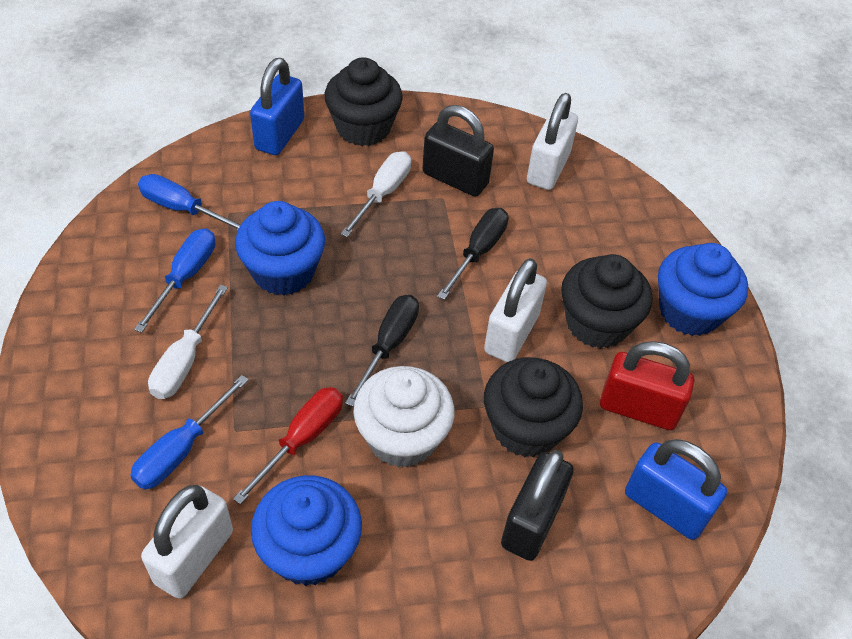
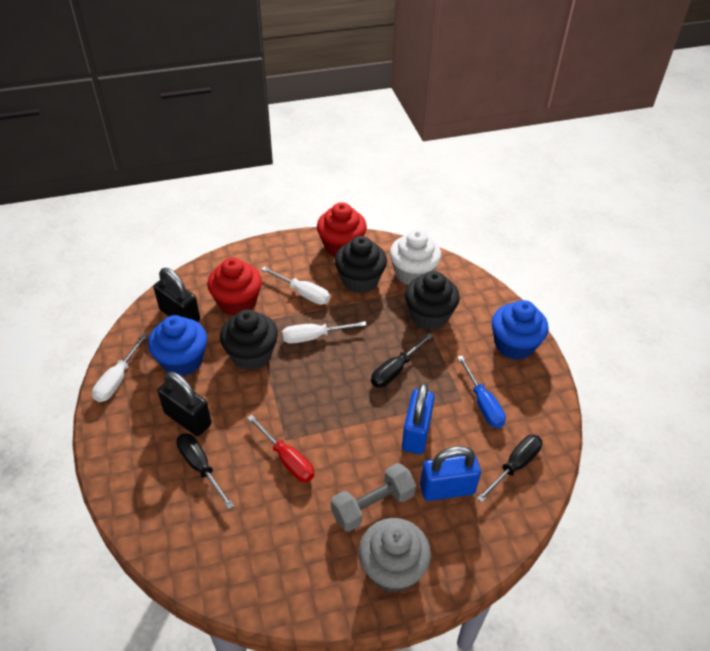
black screwdriver: [345,295,419,407] [437,208,508,300] = 2 -> [176,433,234,509] [371,333,433,387] [477,435,542,503] = 3
blue cupcake: [235,201,325,295] [251,475,362,586] [658,243,748,336] = 3 -> [148,315,207,376] [492,300,549,360] = 2
blue screwdriver: [130,375,249,490] [134,228,215,333] [138,174,240,230] = 3 -> [457,355,506,428] = 1
grey cupcake: none = 0 -> [359,518,431,593] = 1
grey dumbbell: none = 0 -> [331,463,416,532] = 1
red cupcake: none = 0 -> [207,258,262,316] [317,202,367,256] = 2
red padlock: [600,341,694,430] = 1 -> none = 0
white padlock: [141,485,233,599] [484,258,547,362] [527,93,578,190] = 3 -> none = 0
white screwdriver: [148,285,228,399] [341,151,411,237] = 2 -> [92,333,148,402] [261,267,330,305] [282,321,367,344] = 3

